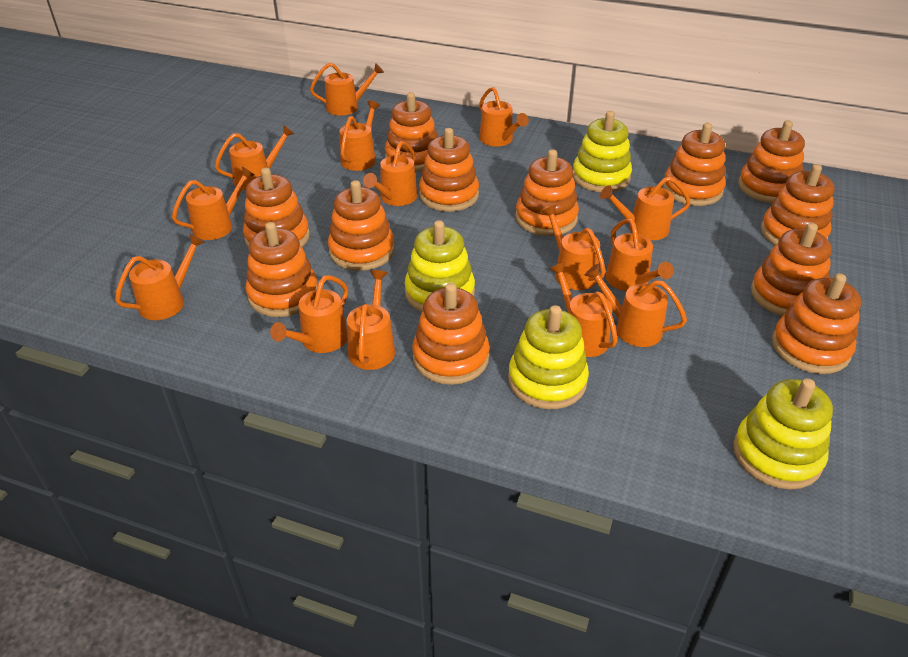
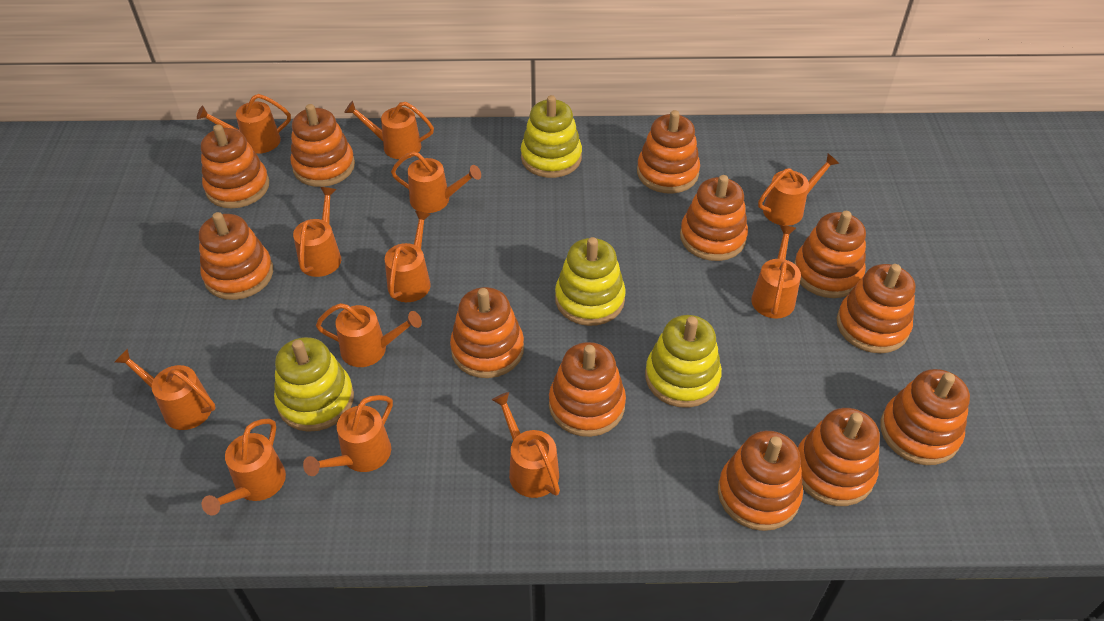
orange watering can: [115,234,205,320] [172,166,255,240] [215,125,295,190] [270,275,348,353] [310,63,384,116] [339,101,380,171] [347,270,395,370] [363,141,417,206] [479,87,529,146] [541,205,606,290] [549,262,618,357] [585,264,687,347] [600,177,691,240] [606,219,674,291] = 14 -> [114,348,216,430] [197,94,291,154] [202,419,286,516] [293,187,341,277] [303,395,393,476] [316,303,422,367] [344,101,434,159] [385,211,431,302] [391,151,481,213] [492,392,560,498] [751,225,801,318] [758,154,839,226] = 12

